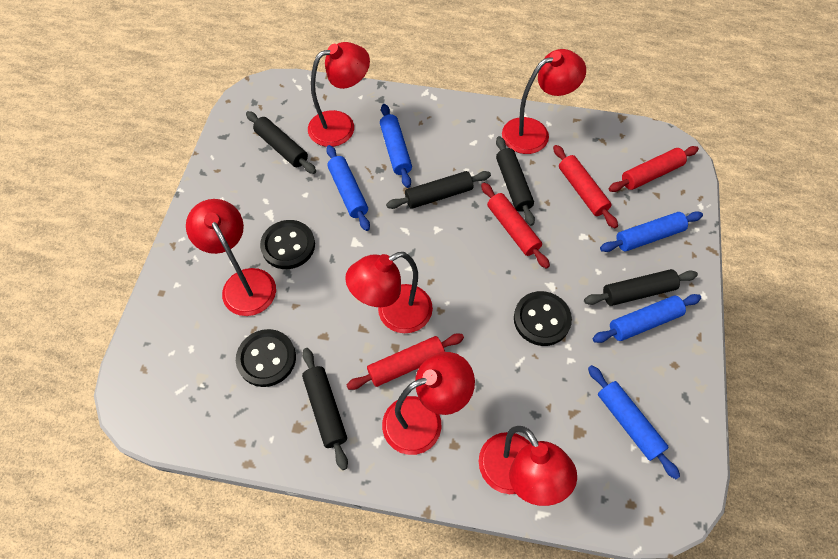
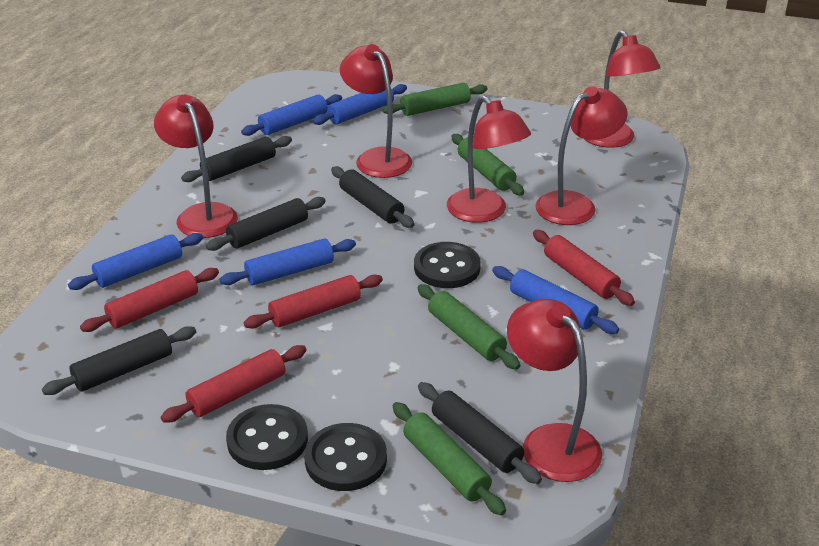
green rolling pin: none = 0 -> [382,83,488,116] [393,402,506,515] [418,284,520,370] [451,134,524,195] = 4

